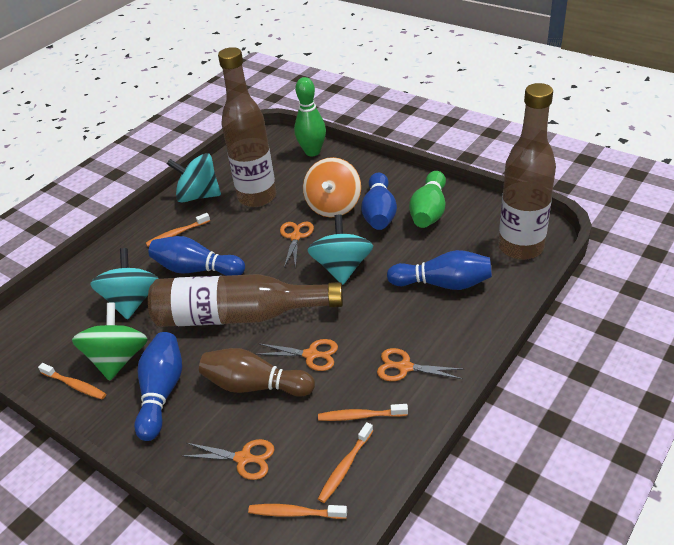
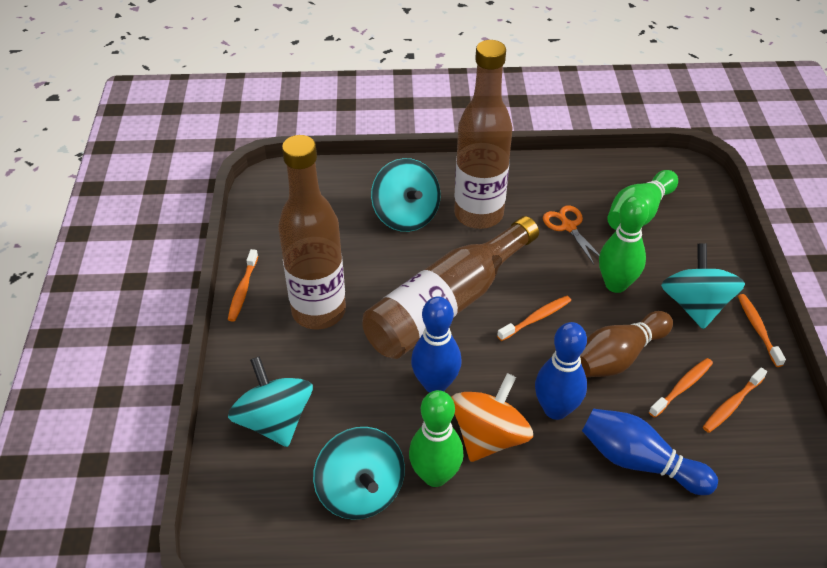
blue bowling pin: [134,332,182,441] [149,236,245,276] [361,173,397,230] [387,250,492,290] = 4 -> [411,296,462,393] [535,322,587,420] [582,409,718,495] = 3
green bowling pin: [294,77,326,156] [409,171,446,228] = 2 -> [409,390,464,487] [599,196,649,293] [607,170,678,230] = 3
green spinning top: [72,303,148,381] = 1 -> none = 0
orange scissors: [183,439,274,480] [256,339,338,371] [280,222,314,268] [377,348,465,381] = 4 -> [543,206,600,264] = 1
turquoise spinning top: [90,248,159,320] [167,153,221,203] [307,215,373,285] = 3 -> [228,356,313,447] [313,427,405,520] [371,158,441,232] [661,243,745,329] = 4

